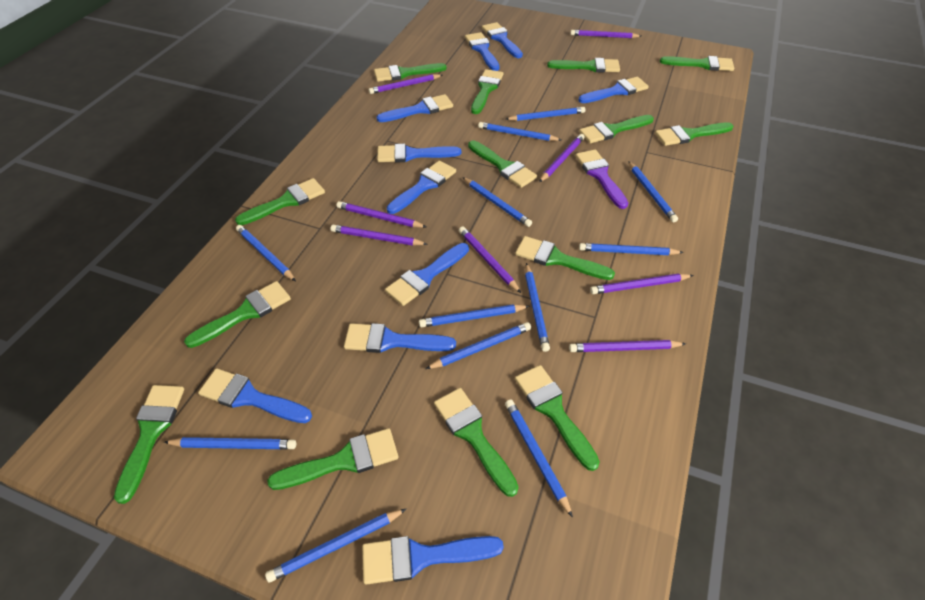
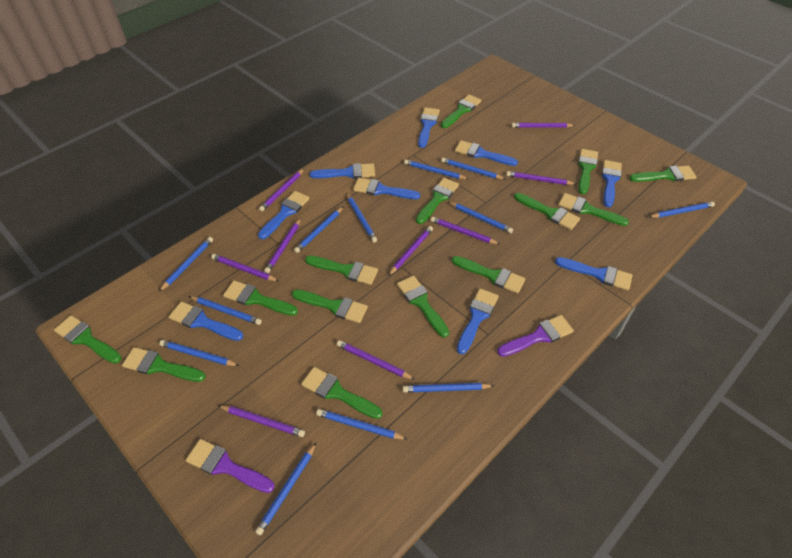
blue brush: [198,368,312,423] [344,323,456,353] [362,536,504,585] [377,94,453,122] [377,144,461,163] [385,243,469,306] [387,160,456,214] [465,32,500,71] [482,22,523,58] [578,77,649,103] = 10 -> [169,302,243,341] [258,191,309,239] [310,163,375,179] [353,178,420,199] [418,107,440,148] [455,140,518,166] [457,288,499,354] [555,257,633,290] [602,160,622,207] = 9
purple brush: [575,149,628,209] = 1 -> [186,439,275,493] [497,315,574,357] = 2
purple pencil: [330,225,428,246] [336,201,426,228] [369,74,442,94] [459,226,521,293] [539,134,585,182] [569,340,686,352] [570,30,641,38] [590,274,694,294] = 8 -> [211,254,279,281] [218,405,305,437] [259,168,305,212] [264,218,301,273] [337,340,415,380] [388,226,433,276] [431,217,500,245] [506,171,576,185] [511,123,575,128] = 9

